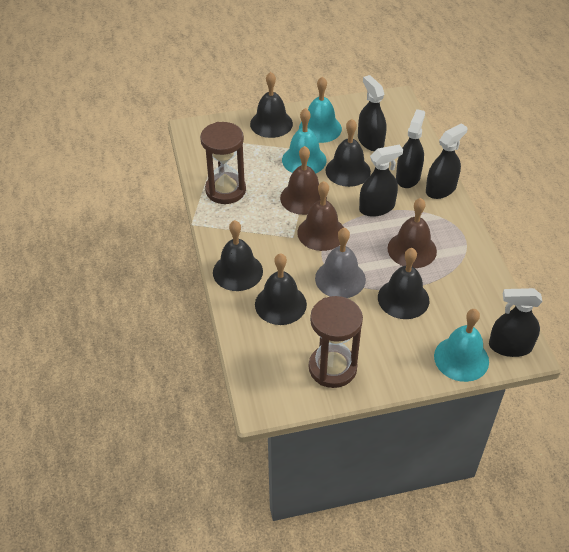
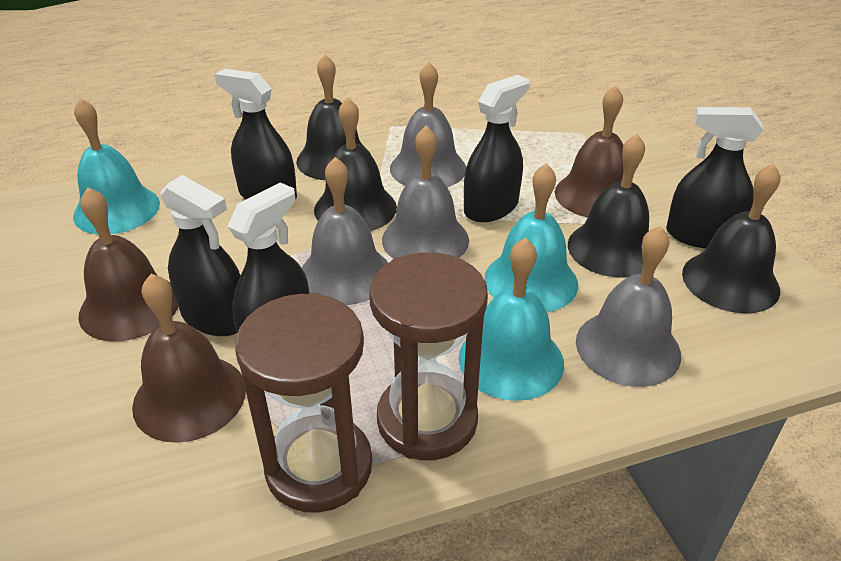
black bell: [213,220,263,291] [250,72,293,138] [255,253,307,325] [325,119,371,187] [378,248,429,319] = 5 -> [296,54,371,180] [314,97,397,231] [568,134,649,278] [682,163,780,314] = 4
grey bell: [315,228,366,298] = 1 -> [302,157,388,305] [382,125,469,259] [390,62,466,187] [576,226,681,387] = 4

